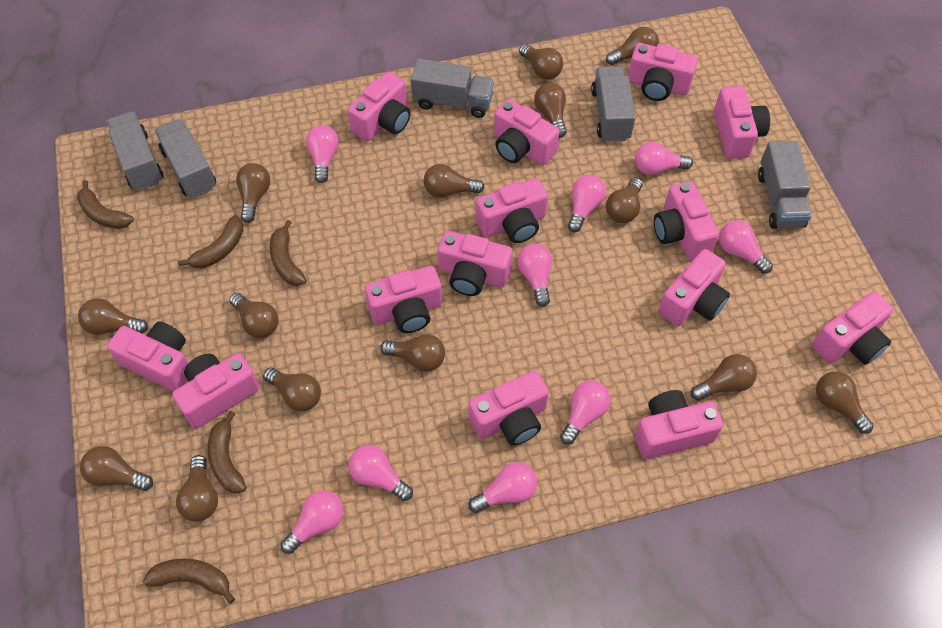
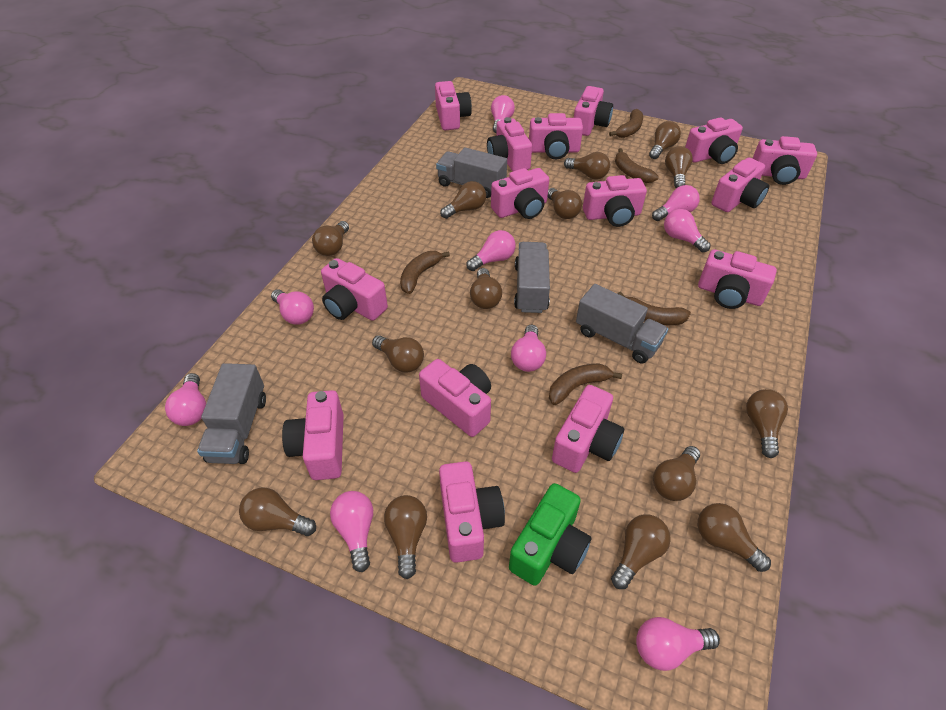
green camera: none = 0 -> [509,483,591,586] = 1
grey truck: [106,111,164,191] [155,119,216,198] [411,58,494,118] [591,66,636,142] [758,141,812,229] = 5 -> [197,363,266,464] [436,147,507,198] [514,242,550,313] [576,284,668,363] = 4
pink camera: [107,321,188,391] [172,353,260,429] [347,72,411,142] [365,266,442,333] [437,231,512,296] [468,370,549,446] [476,178,548,243] [494,99,559,165] [628,43,698,101] [635,390,723,459] [654,181,719,260] [658,249,730,326] [714,86,770,159] [812,292,893,365] = 14 -> [282,390,344,480] [321,258,388,321] [419,359,491,437] [435,81,472,130] [439,461,505,563] [487,117,532,171] [491,168,549,219] [529,113,583,159] [552,385,624,473] [574,86,613,136] [583,175,647,227] [685,117,743,164] [698,249,777,309] [711,158,769,212] [752,136,817,185] = 15

